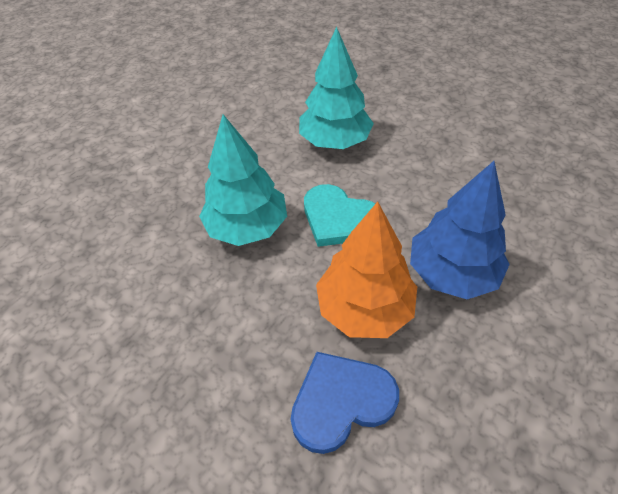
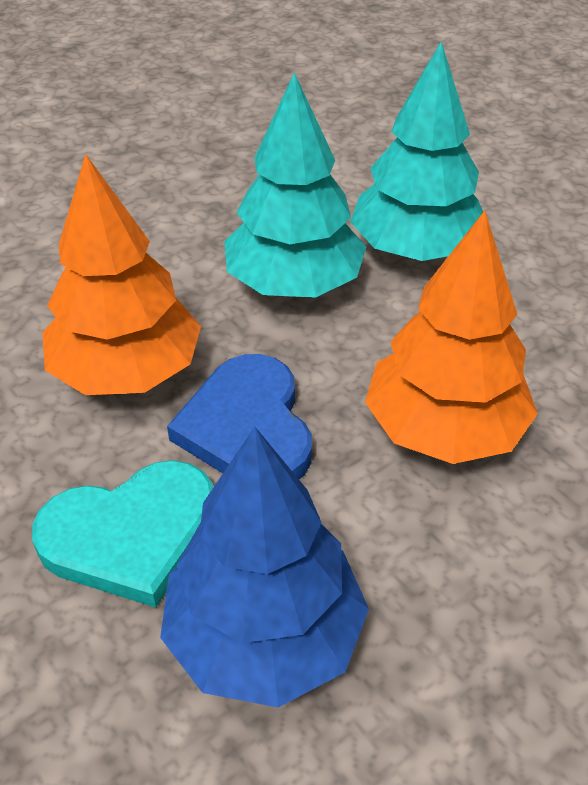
orange tree: [316,202,417,338] = 1 -> [42,154,201,395] [365,211,538,464] = 2

